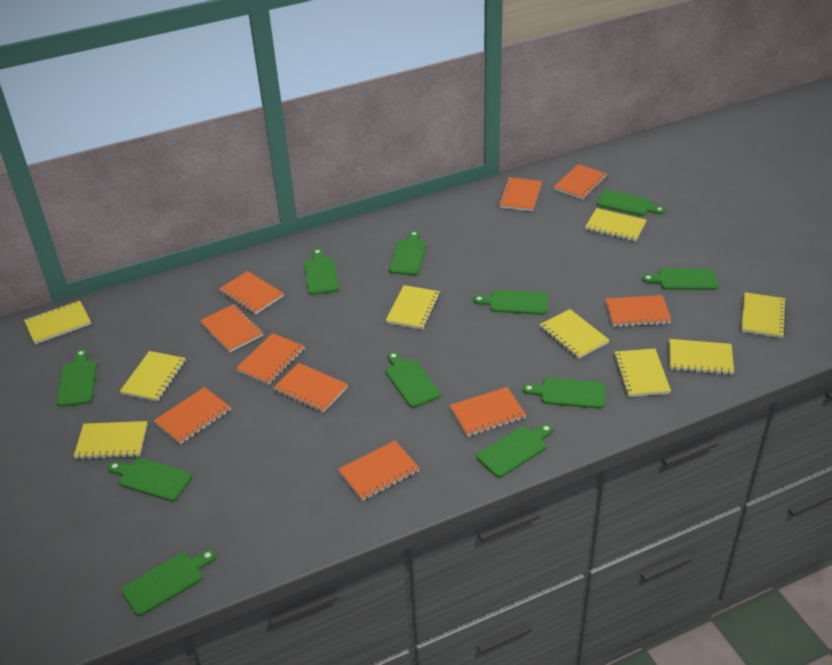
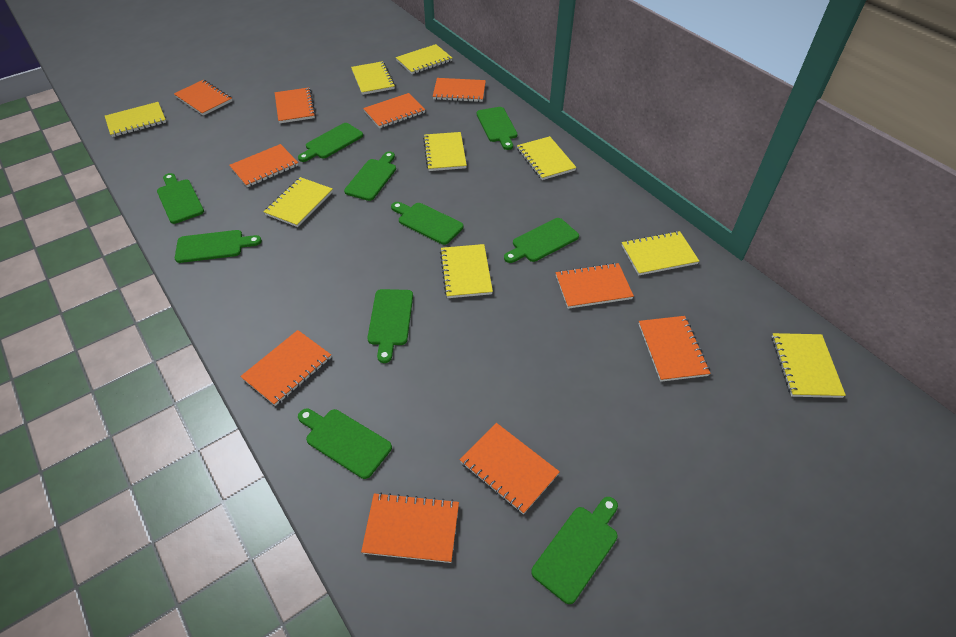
green cutting board: [57,349,97,407] [108,458,192,501] [121,549,216,616] [304,249,339,295] [386,352,441,408] [389,231,426,275] [473,290,548,315] [477,424,553,478] [523,378,606,409] [596,190,665,216] [642,268,718,290] = 11 -> [157,173,204,224] [175,230,262,263] [298,123,363,162] [298,409,392,479] [344,151,396,201] [367,289,413,363] [391,202,464,245] [477,107,517,150] [504,218,579,263] [531,497,618,604] = 10

